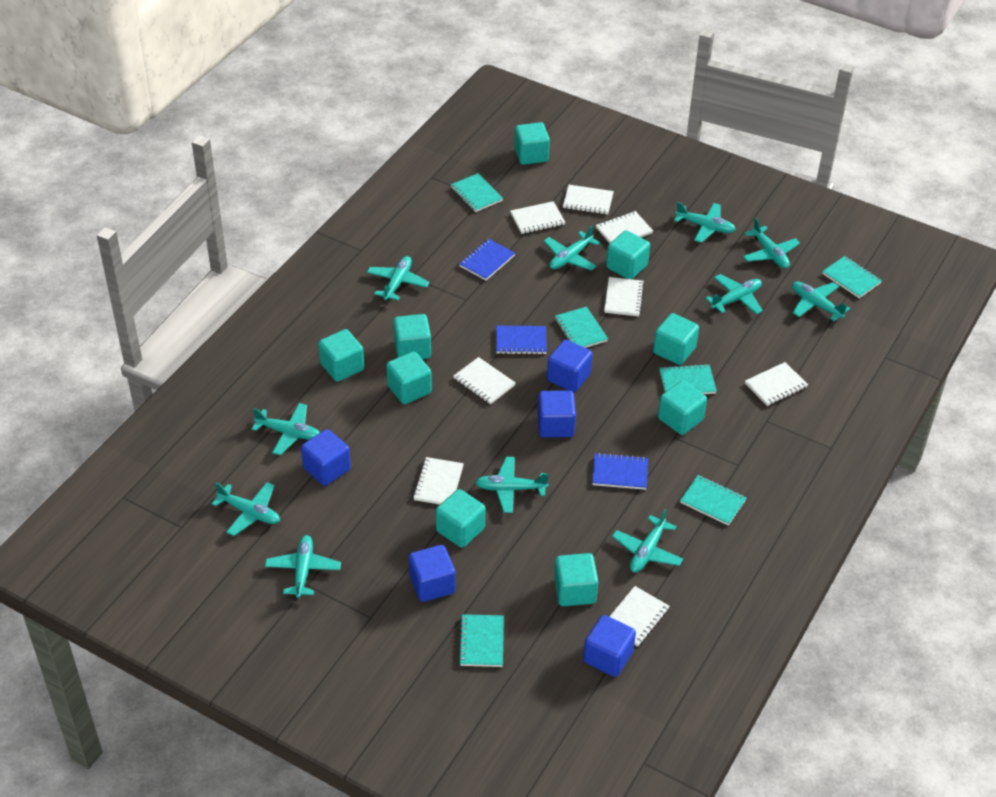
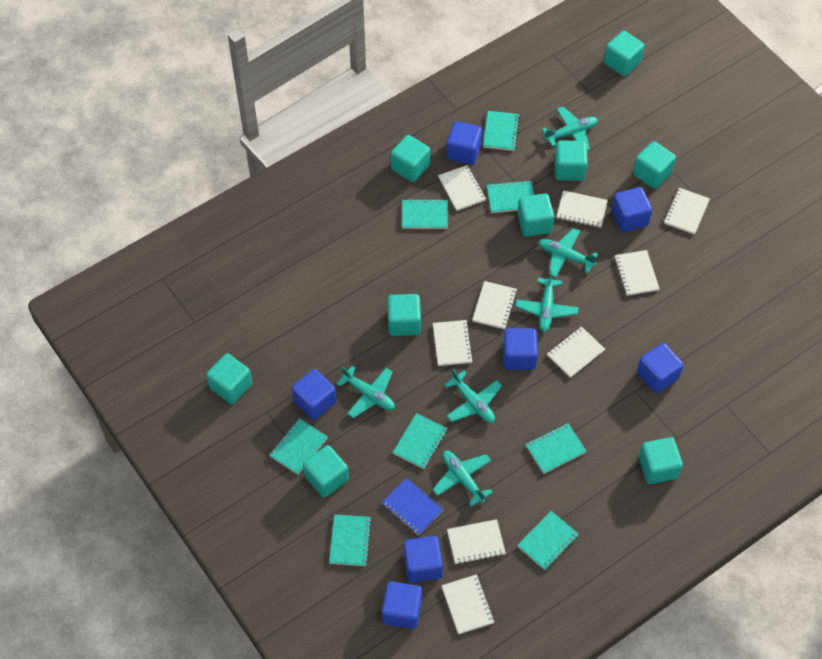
blue cube: [301,429,351,486] [409,545,456,602] [537,390,576,438] [547,340,593,392] [583,615,636,677] = 5 -> [292,369,337,420] [382,581,422,629] [404,536,443,583] [446,121,482,165] [503,328,538,370] [612,187,652,232] [637,343,684,393] = 7
blue notebook: [459,239,515,280] [496,326,547,355] [592,453,648,490] = 3 -> [382,478,444,535] = 1
turquoise notebook: [451,173,503,212] [458,614,504,667] [555,306,608,348] [659,364,717,394] [680,475,746,526] [822,256,882,298] = 6 -> [270,418,328,475] [329,514,372,566] [392,413,448,469] [402,199,448,229] [483,111,520,151] [487,180,534,213] [517,511,579,570] [526,423,587,474] = 8
turquoise plane: [211,482,280,536] [252,403,320,455] [265,535,341,598] [367,256,429,300] [475,457,549,513] [544,225,600,271] [612,509,683,573] [674,202,736,243] [705,274,763,315] [743,218,800,269] [792,281,850,321] = 11 -> [337,366,395,418] [433,450,493,507] [444,369,502,423] [515,270,579,332] [538,228,598,278] [542,107,598,151] = 6
white notebook: [413,457,464,505] [453,357,516,404] [510,201,565,234] [563,185,614,215] [596,211,653,244] [604,277,645,316] [609,586,670,647] [745,362,808,406] = 8 -> [433,320,473,366] [438,165,486,211] [441,574,494,634] [447,519,506,565] [472,281,517,329] [547,326,605,378] [556,190,608,228] [614,250,660,296] [664,188,710,235] = 9

